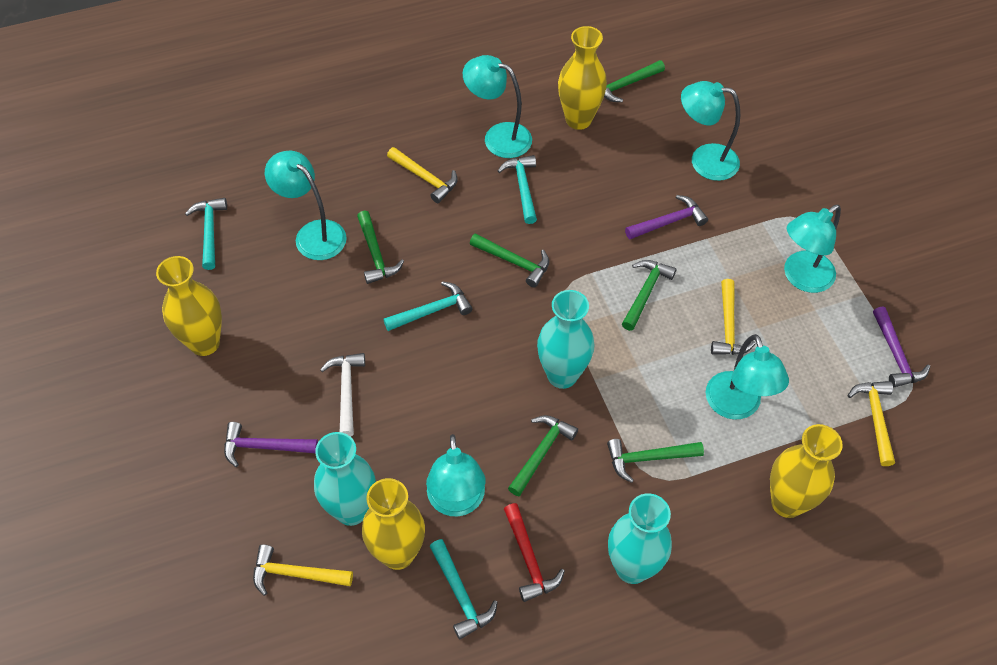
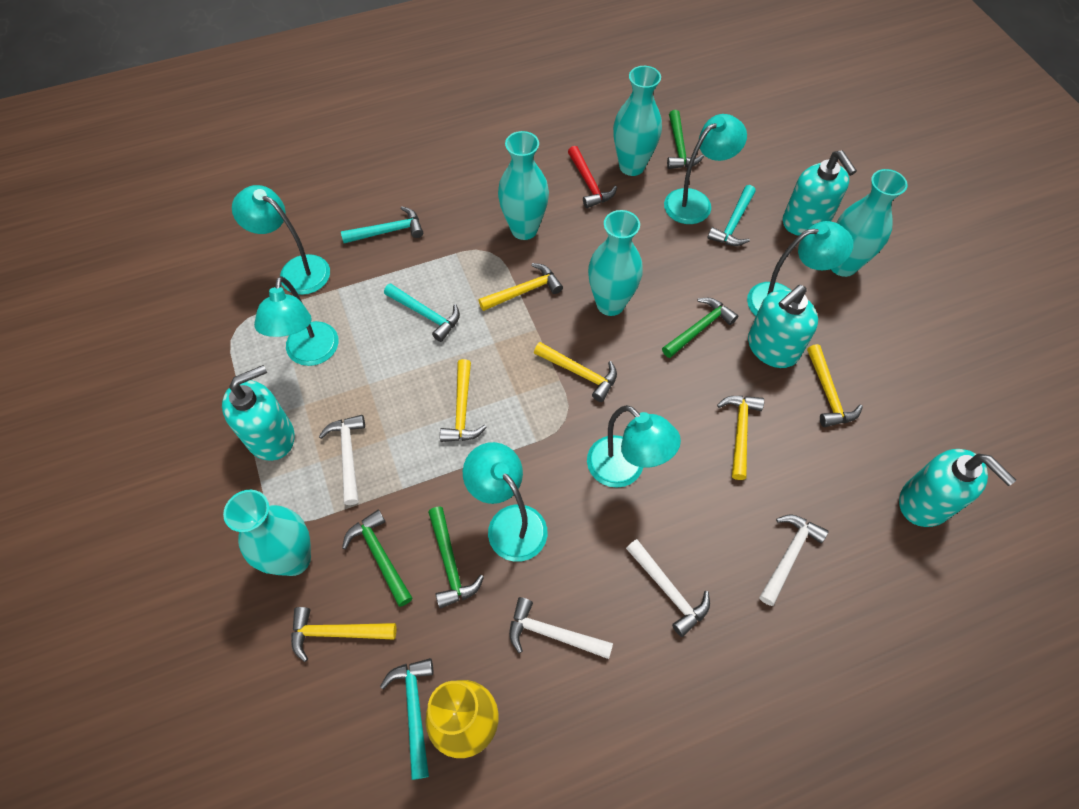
green hammer: [357,210,404,284] [470,233,549,287] [508,415,578,496] [604,60,665,102] [607,439,704,483] [622,260,677,331] = 6 -> [342,509,412,607] [428,507,484,608] [662,298,738,358] [667,110,704,169] = 4
purple hammer: [224,422,318,467] [625,195,708,239] [873,306,930,388] = 3 -> none = 0
turquoise soap dispenser: none = 0 -> [222,365,295,461] [748,285,818,368] [783,150,857,236] [899,449,1016,527] = 4
turquoise vase: [314,432,376,526] [537,290,594,389] [608,493,672,584] = 3 -> [223,490,311,576] [498,131,549,240] [588,210,643,316] [613,66,662,176] [831,169,908,277] = 5
white hammer: [320,353,365,437] = 1 -> [319,415,365,505] [509,597,613,659] [626,539,710,637] [759,514,829,606] = 4
yellow hammer: [253,545,353,596] [387,147,458,203] [711,279,756,355] [848,381,895,466] = 4 -> [291,607,396,662] [440,359,487,442] [479,263,563,311] [534,342,617,402] [717,396,764,480] [807,344,863,427] = 6
yellow vase: [156,256,222,356] [362,478,425,570] [558,26,607,130] [770,424,843,518] = 4 -> [425,680,499,758] = 1

